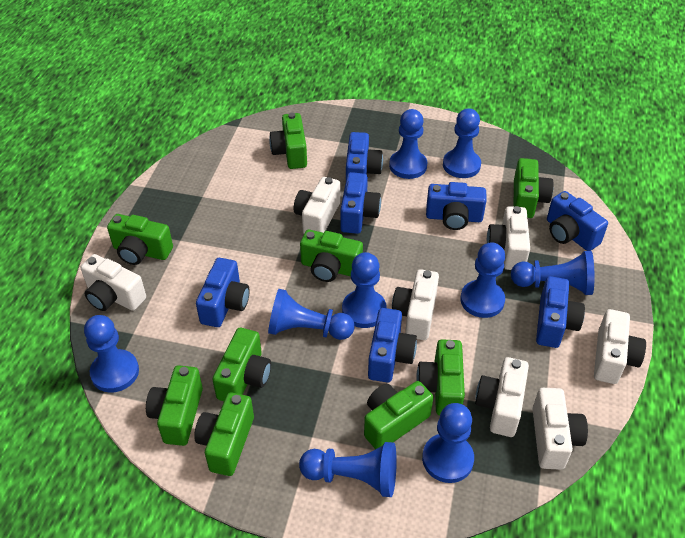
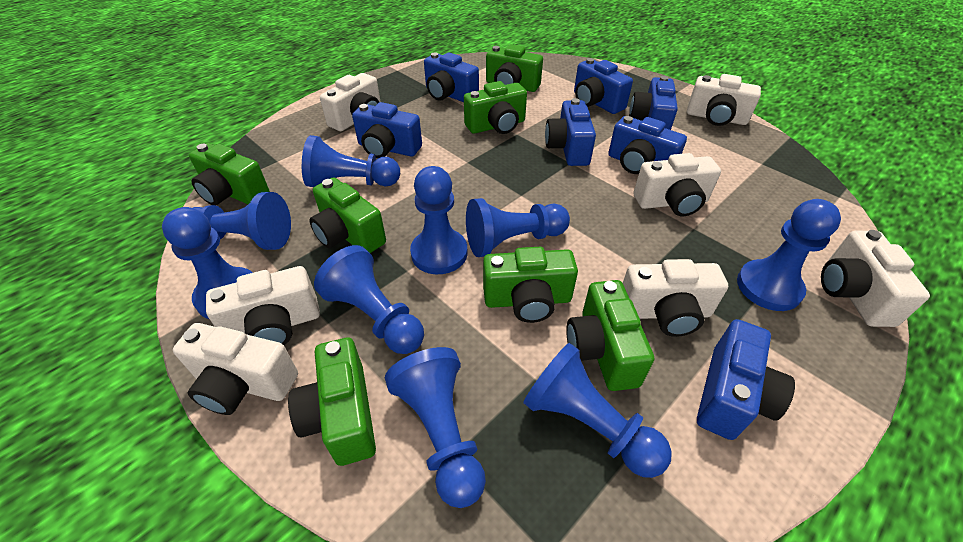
green camera: [107,214,173,265] [146,365,203,446] [194,392,254,476] [212,328,271,401] [269,113,307,169] [300,230,363,282] [364,381,433,449] [416,339,465,416] [513,158,554,218] = 9 -> [189,143,270,206] [288,338,376,466] [309,177,386,253] [464,81,527,134] [483,247,578,323] [486,44,543,92] [566,280,654,391] = 7

